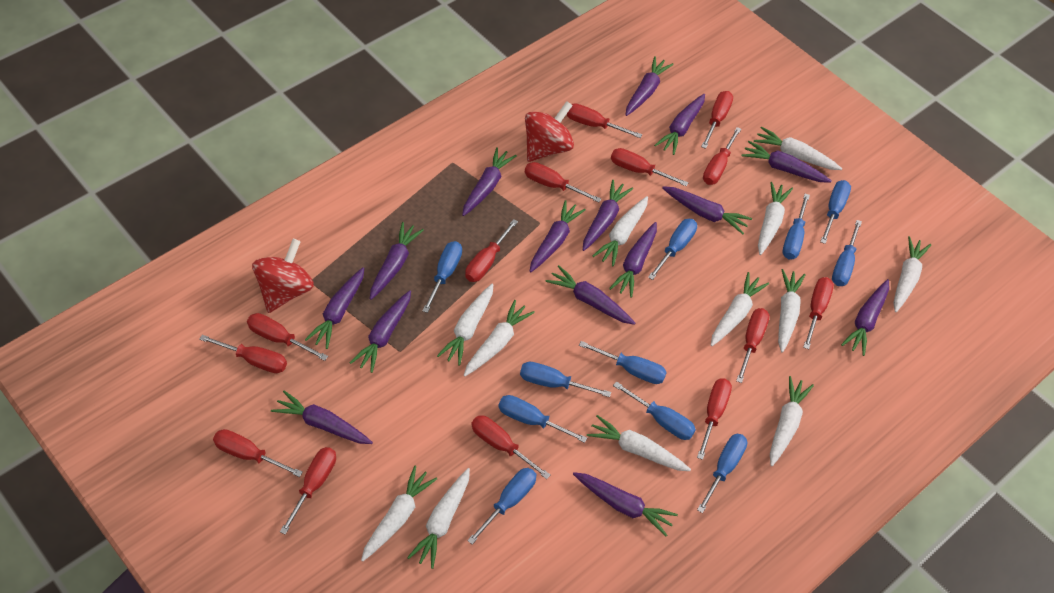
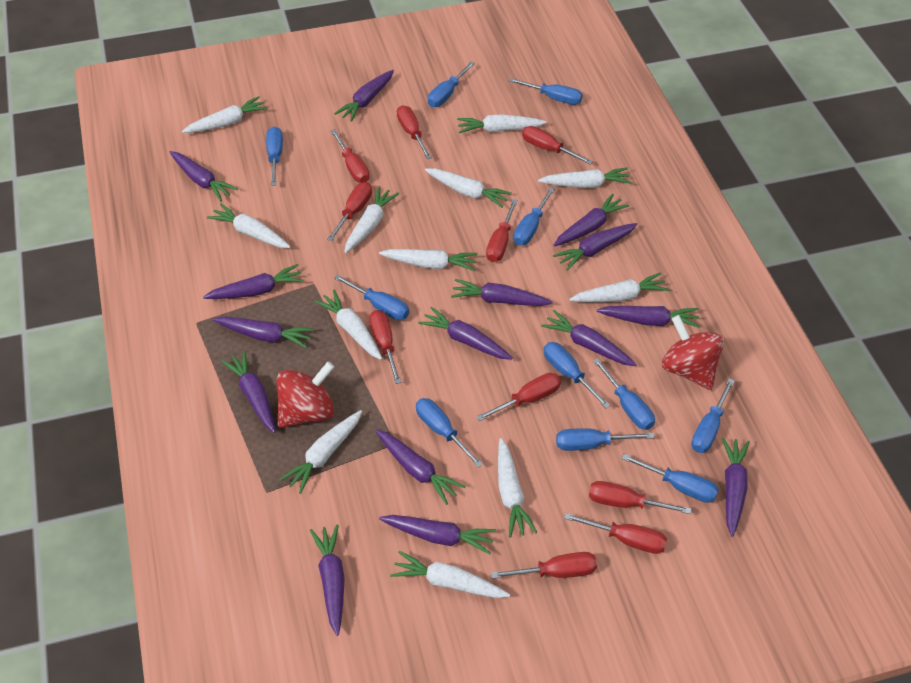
red screwdriver: [199,335,287,373] [213,429,302,477] [247,313,328,361] [280,447,336,535] [465,219,518,282] [472,415,550,479] [525,162,601,203] [566,103,642,138] [611,148,689,186] [697,378,732,460] [701,91,733,149] [703,127,741,185] [736,308,769,383] [803,277,834,349] = 14 -> [327,182,372,241] [330,129,370,183] [369,310,401,384] [397,105,432,159] [476,373,561,421] [486,199,518,262] [491,552,597,579] [522,126,593,165] [564,513,667,554] [589,481,691,514] = 10

